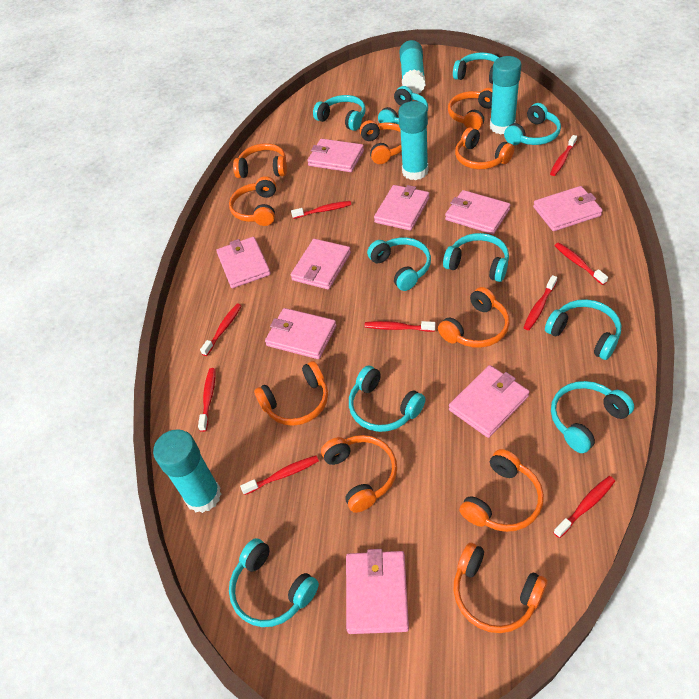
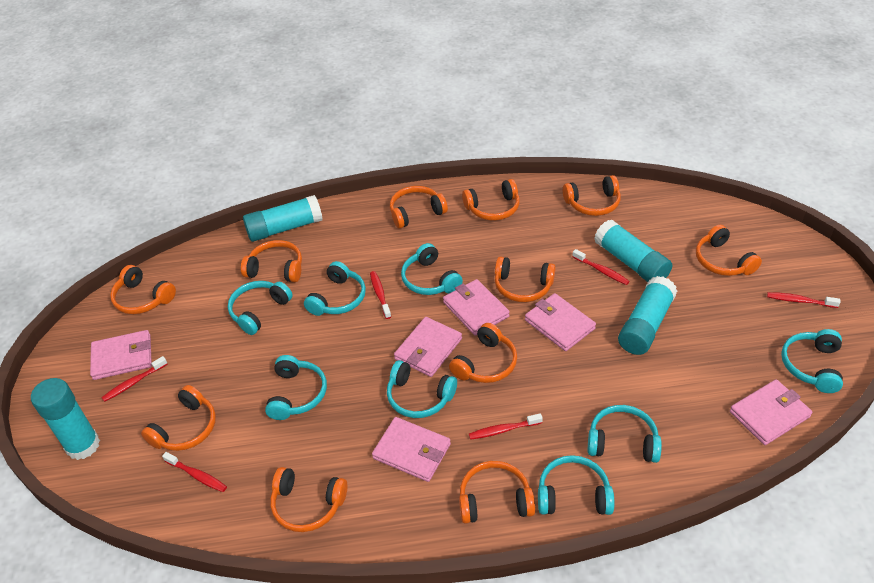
orange headphones: [229,176,276,226] [233,143,287,178] [254,361,328,426] [321,435,397,513] [360,120,402,164] [438,287,510,348] [448,88,493,130] [454,543,547,633] [455,127,514,169] [459,449,544,532] = 10 -> [110,265,176,314] [141,385,216,451] [241,240,302,282] [270,467,347,532] [390,186,448,228] [449,323,517,383] [459,461,535,524] [462,179,520,221] [495,257,556,302] [563,175,621,216] [696,225,762,276] = 11
pink wallet: [216,237,271,288] [265,308,336,359] [291,239,351,289] [307,139,364,172] [346,549,409,634] [374,185,429,231] [445,190,510,234] [449,365,530,438] [533,186,603,231] = 9 -> [90,330,152,380] [372,417,451,482] [394,317,462,377] [443,279,510,336] [525,293,596,351] [730,379,813,445] = 6
red toothbrush: [198,368,216,432] [200,304,242,356] [240,455,319,495] [291,201,351,219] [365,321,436,332] [523,275,557,330] [550,135,577,176] [553,476,615,538] [554,243,608,285] = 9 -> [101,356,167,402] [162,452,227,492] [370,271,391,319] [469,413,543,440] [572,249,630,285] [767,292,841,308] = 6
turquoise headphones: [229,538,319,627] [313,95,366,131] [349,366,425,432] [367,237,431,291] [378,86,428,124] [443,233,509,282] [453,52,499,84] [504,103,561,145] [545,299,622,360] [551,381,634,453] = 10 -> [228,281,293,335] [265,355,327,420] [304,261,366,316] [387,360,457,418] [401,243,463,295] [538,455,614,515] [588,405,662,463] [781,329,843,393] = 8

